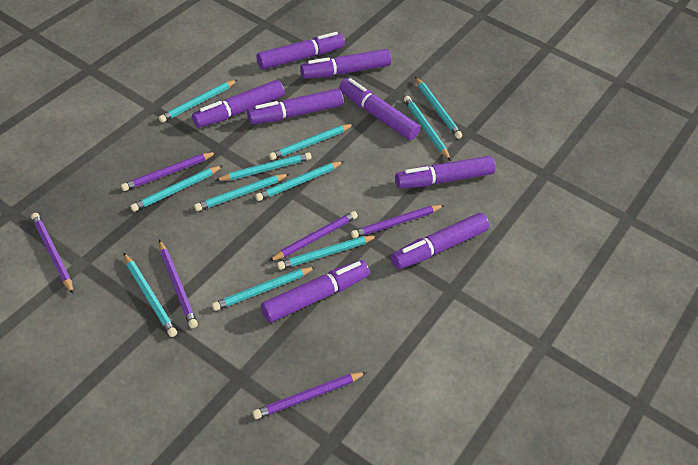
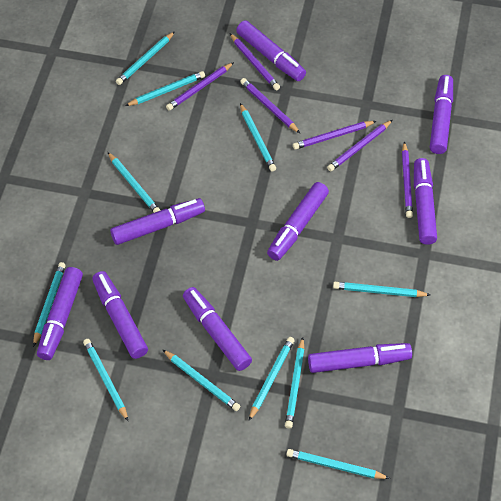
purple marker: [192,80,285,128] [247,89,343,125] [257,32,345,70] [261,260,370,323] [300,49,391,79] [339,78,420,140] [391,213,489,269] [395,156,496,189] = 8 -> [37,267,83,360] [92,271,148,359] [110,198,205,245] [183,287,252,371] [236,20,306,81] [267,182,329,261] [308,343,412,373] [414,158,437,245] [430,75,453,154] = 9

